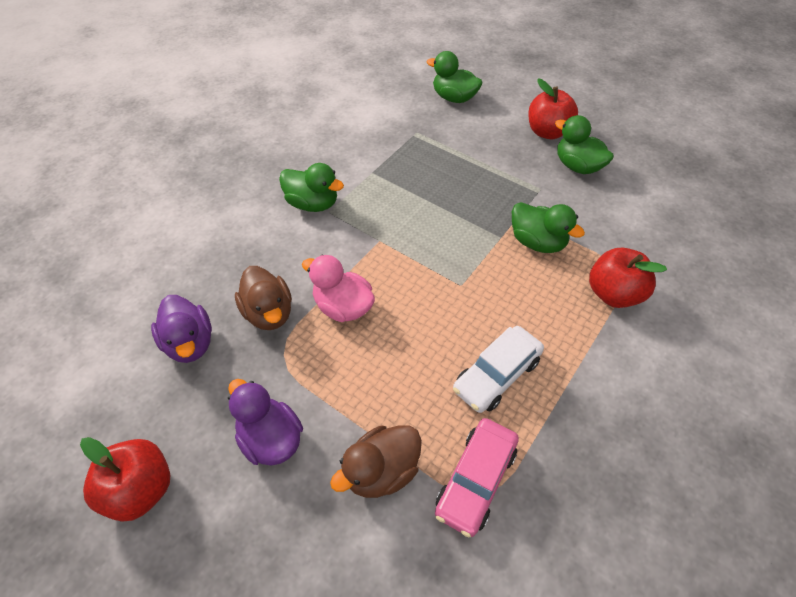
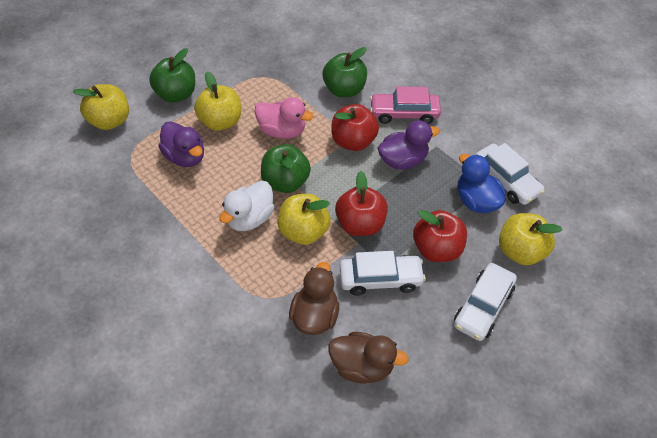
blue duck: none = 0 -> [458,154,505,213] = 1
green apple: none = 0 -> [149,48,195,103] [261,144,311,193] [322,47,367,97] = 3
green duck: [279,163,344,212] [427,51,483,103] [512,202,585,253] [555,115,614,174] = 4 -> none = 0
white car: [453,326,544,413] = 1 -> [340,251,426,296] [454,263,517,341] [476,143,545,205] = 3
white duck: none = 0 -> [219,181,274,231] = 1
yellow apple: none = 0 -> [73,84,129,130] [194,72,241,131] [277,194,330,245] [499,213,563,265] = 4

